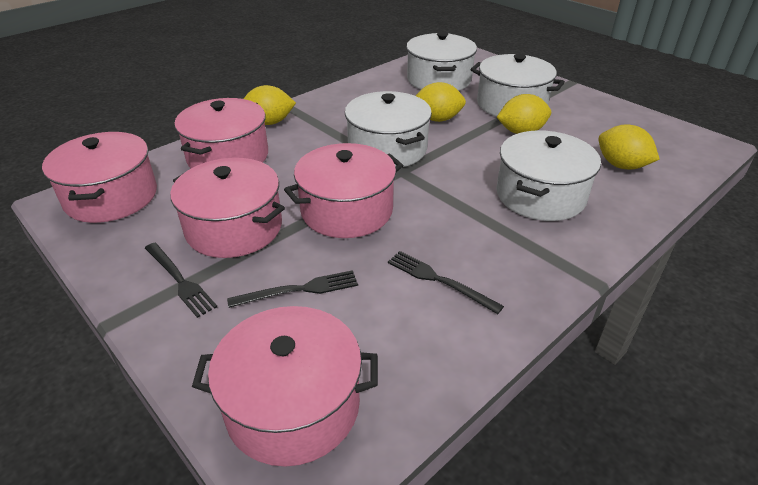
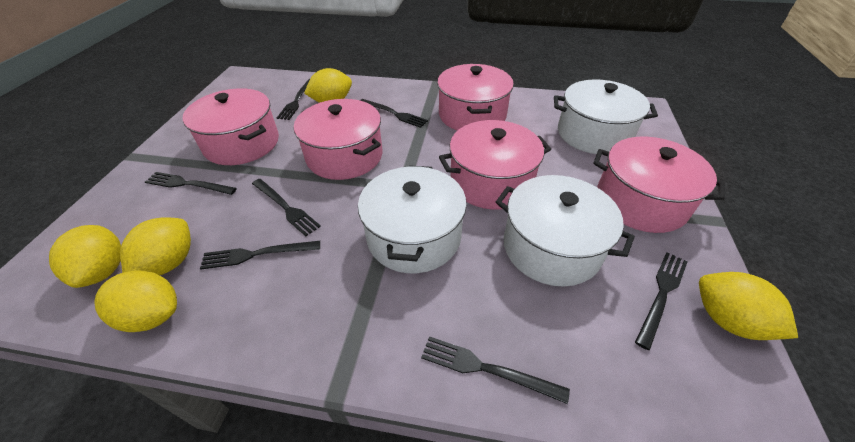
black fork: [145,243,217,318] [227,270,358,308] [388,251,504,314] = 3 -> [145,172,237,195] [200,241,320,269] [252,179,321,236] [277,79,310,120] [360,99,428,128] [421,336,570,404] [635,252,688,350] = 7
white pot: [345,91,432,167] [406,32,477,91] [471,54,565,117] [496,130,601,221] = 4 -> [358,165,467,273] [496,175,635,287] [554,79,658,154] = 3
yellow lemon: [244,85,296,125] [416,82,466,122] [497,94,551,134] [598,125,660,169] = 4 -> [49,225,121,288] [94,270,177,332] [120,217,191,275] [304,68,352,103] [699,272,798,340] = 5

